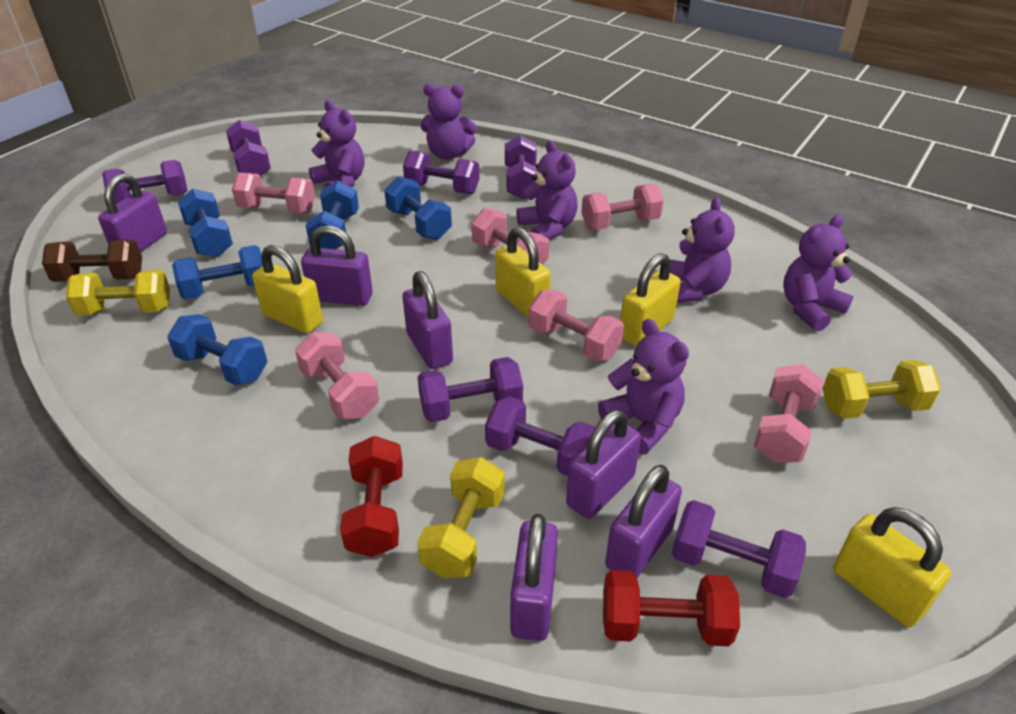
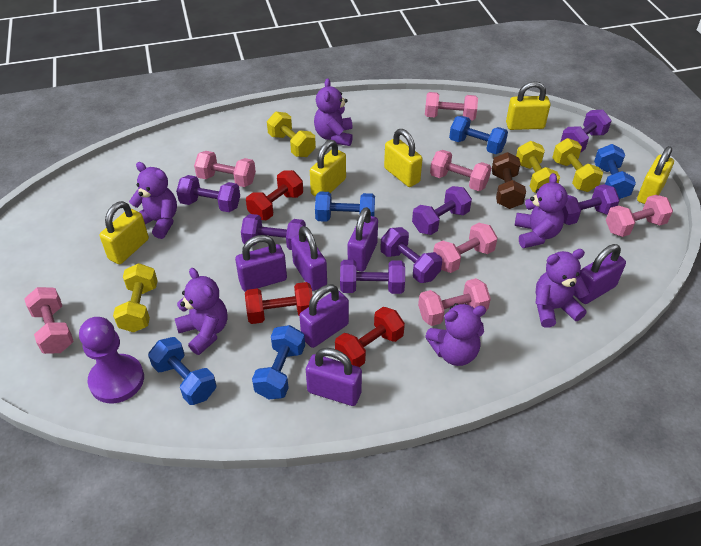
pink dumbbell: [232,173,315,213] [295,332,379,419] [472,208,549,265] [529,290,624,362] [581,184,664,230] [754,364,824,463] = 6 -> [24,287,74,354] [194,151,256,187] [418,278,491,326] [425,92,478,120] [430,150,491,191] [433,223,498,273] [606,195,673,237] = 7
purple pawn: none = 0 -> [79,317,144,403] = 1
red dumbbell: [340,436,403,557] [603,570,740,647] = 2 -> [245,282,313,324] [246,170,303,220] [335,307,405,367] = 3
yellow dumbbell: [66,270,170,316] [417,457,505,578] [822,360,941,419] = 3 -> [113,263,158,332] [267,112,316,157] [516,141,560,193] [552,138,603,192] = 4
yellow padlock: [252,245,323,333] [495,227,551,318] [620,253,681,346] [833,507,951,627] = 4 -> [100,201,149,264] [310,140,346,196] [384,129,423,187] [506,81,551,130] [637,146,674,204] = 5

